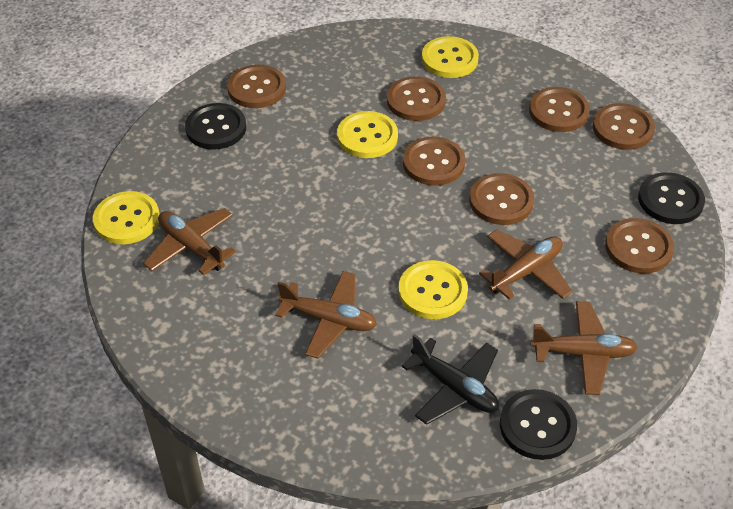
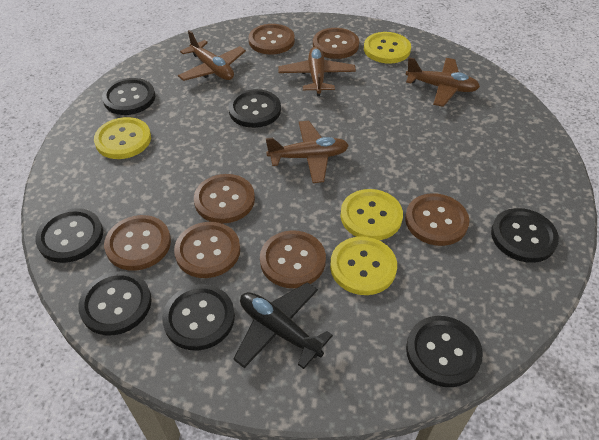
black button: [185,103,246,150] [500,389,577,460] [638,172,705,224] = 3 -> [35,208,103,263] [78,271,152,335] [102,78,155,115] [162,284,235,351] [228,89,281,128] [406,316,483,387] [491,208,559,263] = 7

